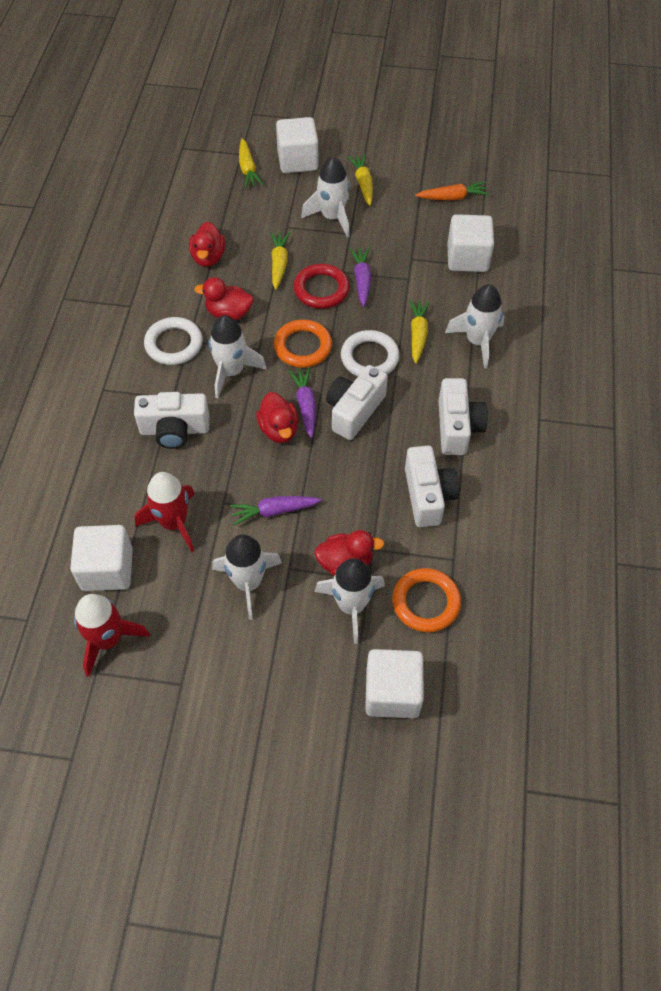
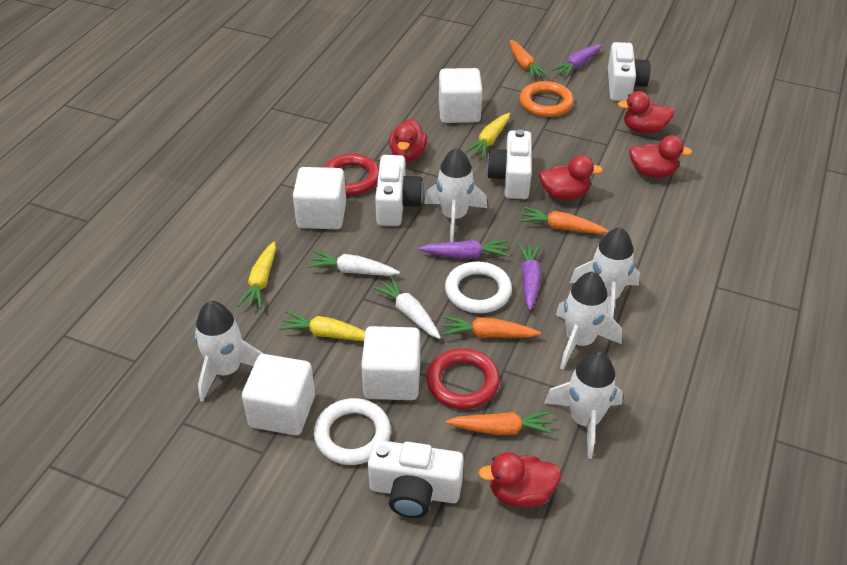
orange carrot: [415,182,489,201] = 1 -> [442,316,541,338] [446,411,555,435] [510,40,549,79] [520,207,608,234] = 4
orange ring: [274,319,332,368] [392,568,461,632] = 2 -> [520,81,574,117] = 1
red duck: [189,222,225,267] [194,277,253,320] [256,392,299,443] [314,530,384,576] = 4 -> [389,118,427,162] [478,452,561,508] [539,155,603,200] [618,91,674,134] [629,135,692,178] = 5
red ring: [293,264,350,309] = 1 -> [323,154,379,195] [426,348,500,409] = 2
red rocket: [74,594,150,677] [135,472,195,552] = 2 -> none = 0
white carrot: none = 0 -> [308,251,400,276] [372,276,441,339] = 2
yellow carrot: [239,138,263,189] [270,232,290,290] [347,154,373,206] [409,300,430,364] = 4 -> [237,242,276,309] [278,311,365,341] [465,113,510,158] = 3

